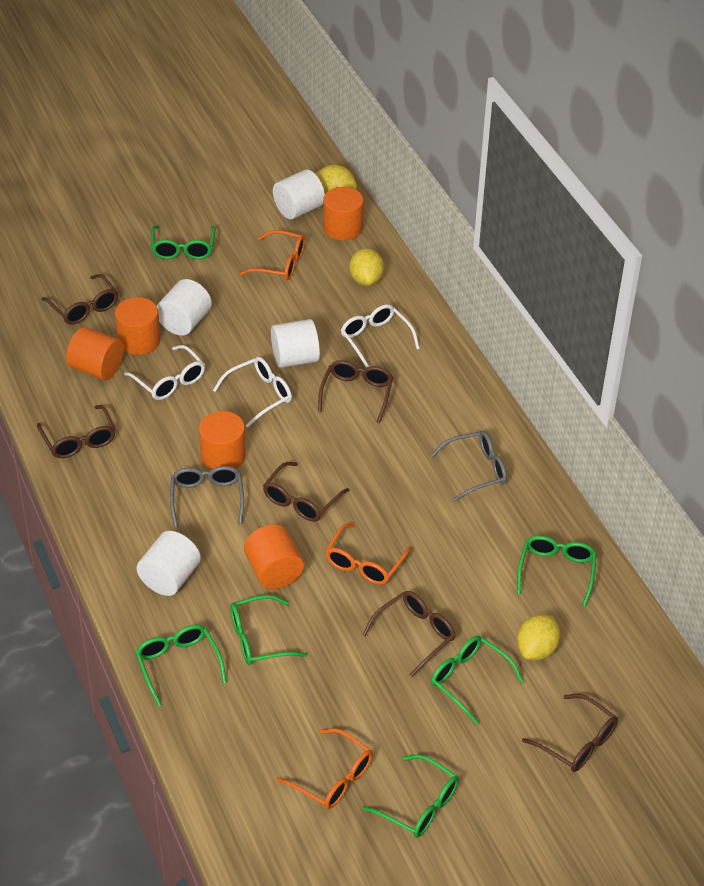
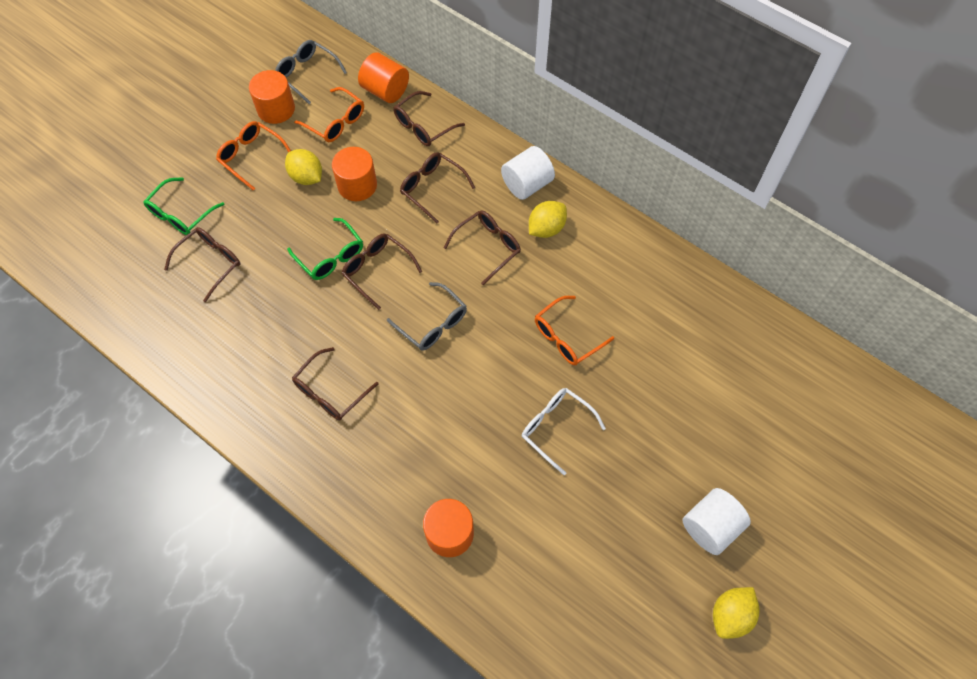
green glasses: [135,625,227,706] [151,225,216,260] [230,595,308,665] [362,755,459,838] [431,636,524,725] [517,535,597,606] = 6 -> [143,177,225,235] [287,218,363,280] = 2
orange cylinder: [66,327,123,380] [115,297,160,355] [199,411,246,470] [244,524,304,589] [323,187,364,240] = 5 -> [249,70,295,124] [332,147,377,201] [358,52,409,103] [423,499,474,557] = 4
white cylinder: [137,531,201,596] [157,279,212,336] [271,319,320,368] [273,169,325,219] = 4 -> [501,146,555,200] [683,488,751,555] = 2
white glasses: [124,345,205,400] [213,357,292,428] [341,304,420,368] = 3 -> [522,388,606,475] = 1

